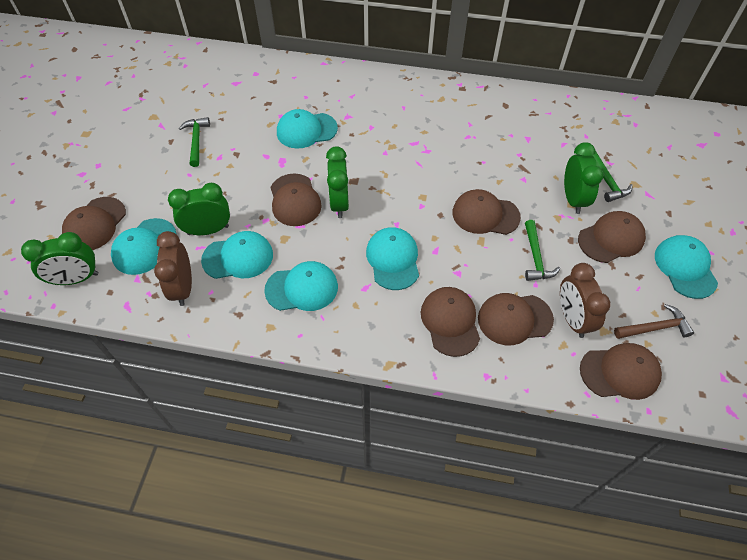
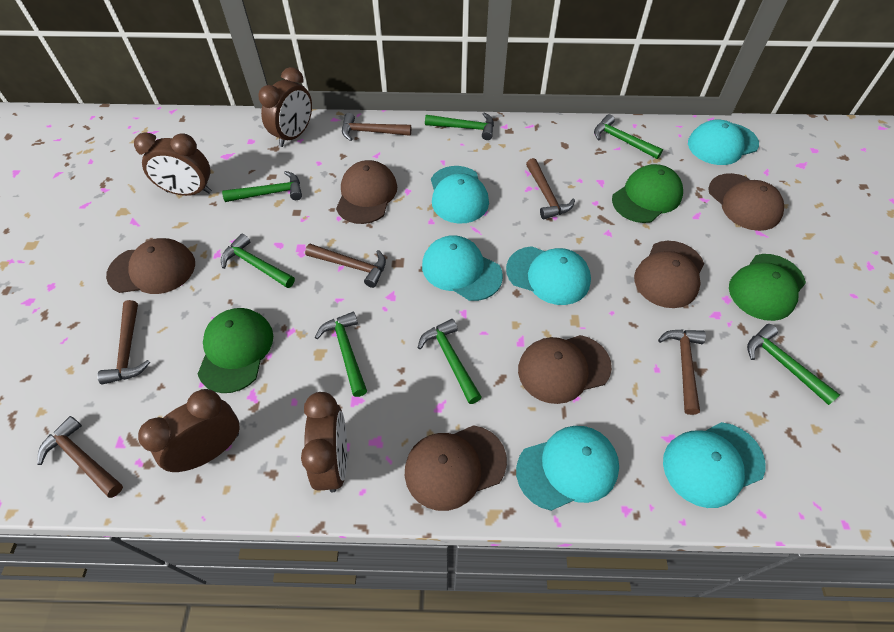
brown cap: [62,197,126,250] [270,174,322,226] [421,287,480,357] [452,189,521,235] [478,293,554,345] [578,211,646,263] [580,343,662,400] = 7 -> [106,238,195,294] [336,160,397,224] [405,425,507,511] [518,335,612,404] [634,241,704,308] [708,173,784,231] = 6
brown clock: [154,231,192,306] [560,263,610,338] = 2 -> [134,132,212,196] [138,389,240,472] [259,67,312,147] [301,392,347,493] = 4
brown hammer: [614,304,694,339] = 1 -> [37,416,123,498] [97,300,150,384] [305,244,386,288] [342,113,411,141] [526,158,575,219] [658,330,706,415] = 6
green cap: none = 0 -> [198,308,273,393] [612,164,683,223] [729,254,806,321] = 3
green clock: [21,232,99,285] [168,183,230,235] [326,146,349,218] [564,142,603,214] = 4 -> none = 0
green hammer: [179,117,210,167] [525,220,560,281] [592,150,633,202] = 3 -> [221,234,295,288] [222,171,302,202] [315,312,367,397] [418,319,482,404] [425,112,494,140] [594,114,663,159] [747,324,840,405] = 7

